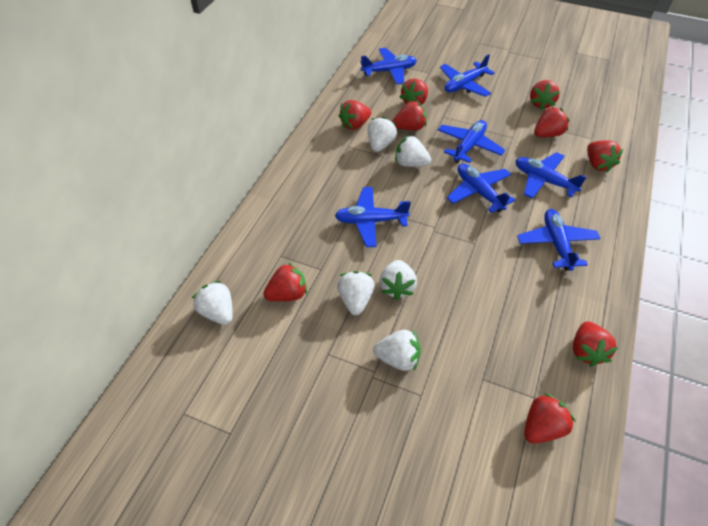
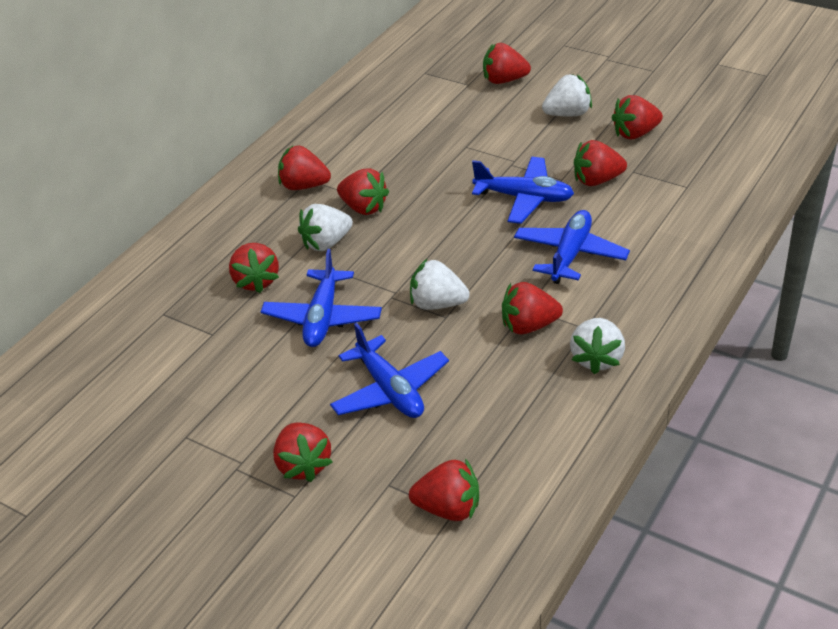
blue plane: [335,187,411,247] [360,48,417,85] [438,120,505,163] [440,54,494,97] [447,164,515,213] [516,152,587,199] [517,209,601,271] = 7 -> [261,249,382,347] [330,323,449,418] [472,157,574,224] [514,210,630,284] = 4
white strawberry: [192,281,233,325] [337,271,375,315] [368,117,397,152] [373,330,421,371] [379,260,417,300] [395,135,431,167] = 6 -> [298,204,353,251] [410,258,470,310] [542,74,592,117] [570,318,625,374] = 4

